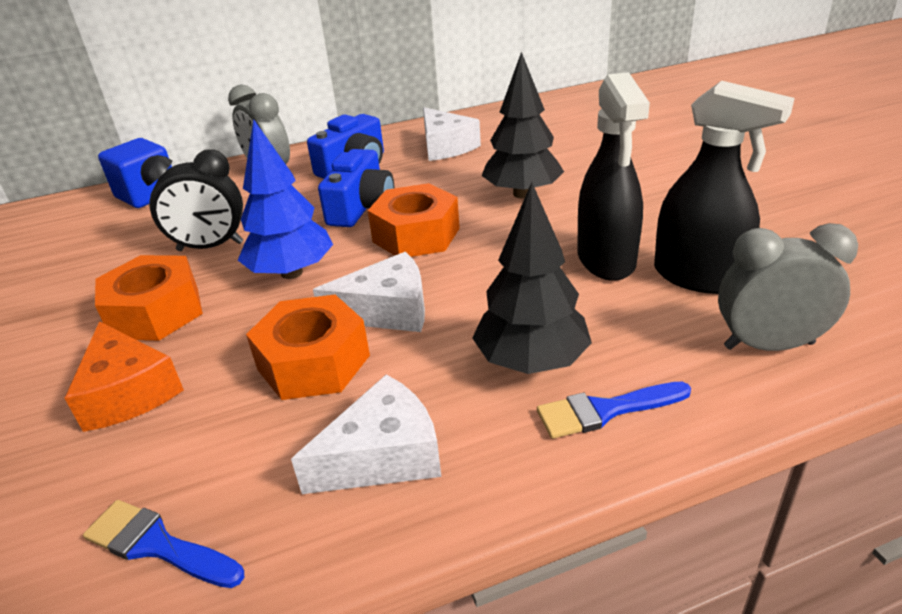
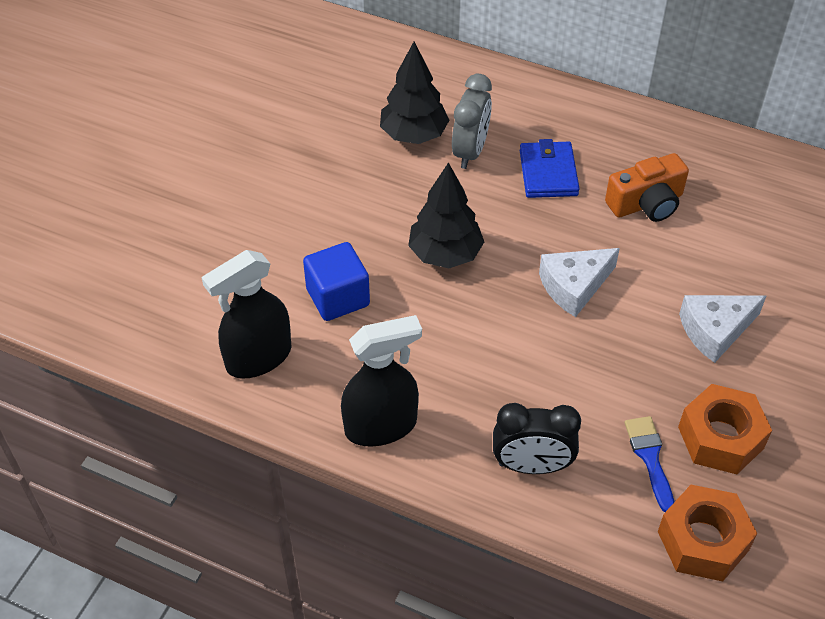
blue brush: [83,500,244,588] [537,382,691,439] = 2 -> [625,416,674,512] = 1
blue camera: [307,114,384,179] [318,149,394,227] = 2 -> none = 0
blue tree: [238,119,333,279] = 1 -> none = 0
blue wallet: none = 0 -> [520,139,580,198] = 1
grey clock: [228,84,290,164] [718,223,858,351] = 2 -> [452,74,492,169] = 1
orange camera: none = 0 -> [605,153,689,222] = 1
orange cheese: [64,321,184,432] = 1 -> none = 0
orange nut: [95,255,203,341] [246,295,370,400] [368,183,460,257] = 3 -> [658,485,758,581] [678,384,772,474] = 2
white cheese: [291,374,441,494] [313,252,425,332] [423,107,481,161] = 3 -> [539,248,620,317] [679,295,766,363] = 2

